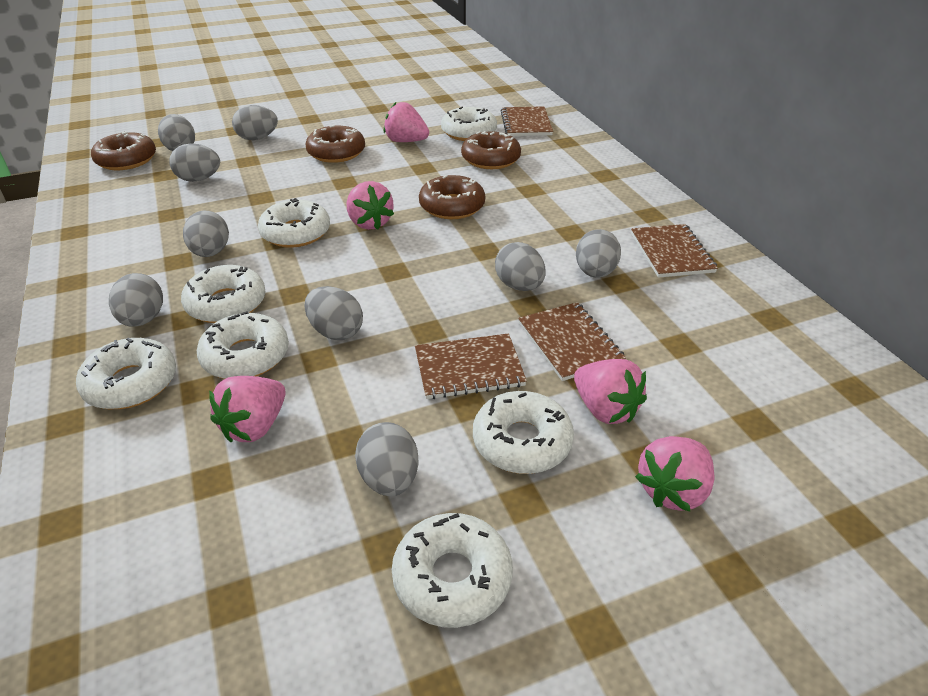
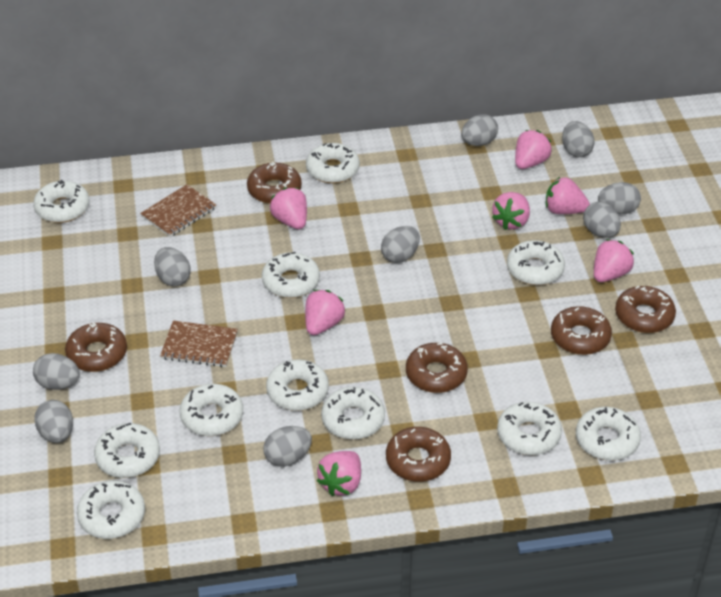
brown donut: [91,131,156,170] [305,125,365,163] [419,175,485,219] [461,131,521,169] = 4 -> [65,322,127,372] [247,162,302,204] [386,427,451,482] [406,343,468,393] [551,306,612,355] [615,286,676,333] = 6
brown notebook: [415,333,527,399] [501,106,553,136] [518,302,626,381] [631,224,718,278] = 4 -> [140,184,216,237] [160,321,238,367] = 2
pink strawberry: [209,376,286,442] [346,181,394,230] [384,102,429,142] [574,359,647,424] [635,436,714,512] = 5 -> [270,187,307,229] [305,290,346,335] [317,451,361,496] [492,192,530,230] [515,130,552,169] [546,177,590,214] [594,239,634,282] = 7
white donut: [76,338,176,409] [181,265,266,323] [197,311,289,379] [258,198,330,248] [392,513,513,628] [441,107,497,141] [473,391,574,474] = 7 -> [33,180,90,223] [77,481,145,539] [94,423,160,478] [180,384,243,436] [262,252,320,298] [266,359,329,411] [306,143,360,183] [321,387,385,440] [497,402,562,455] [507,240,565,285] [576,407,641,461] = 11

